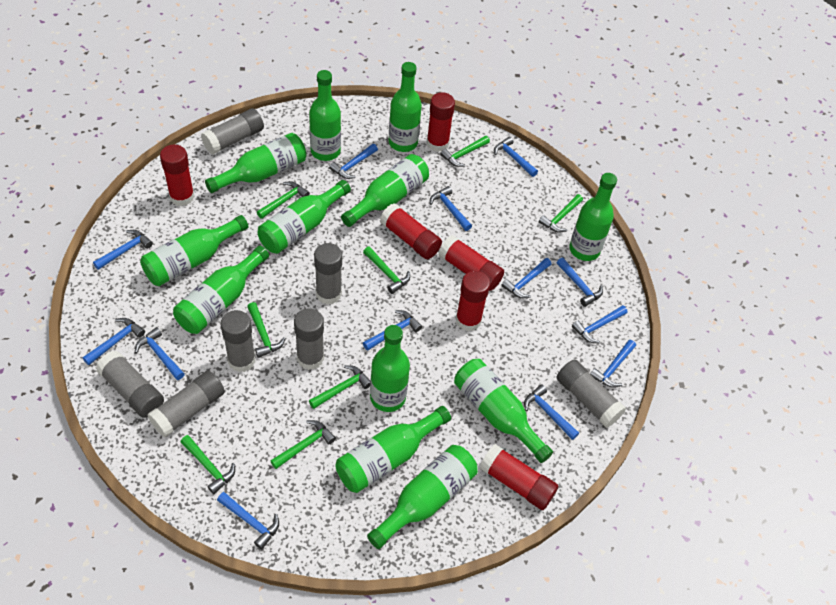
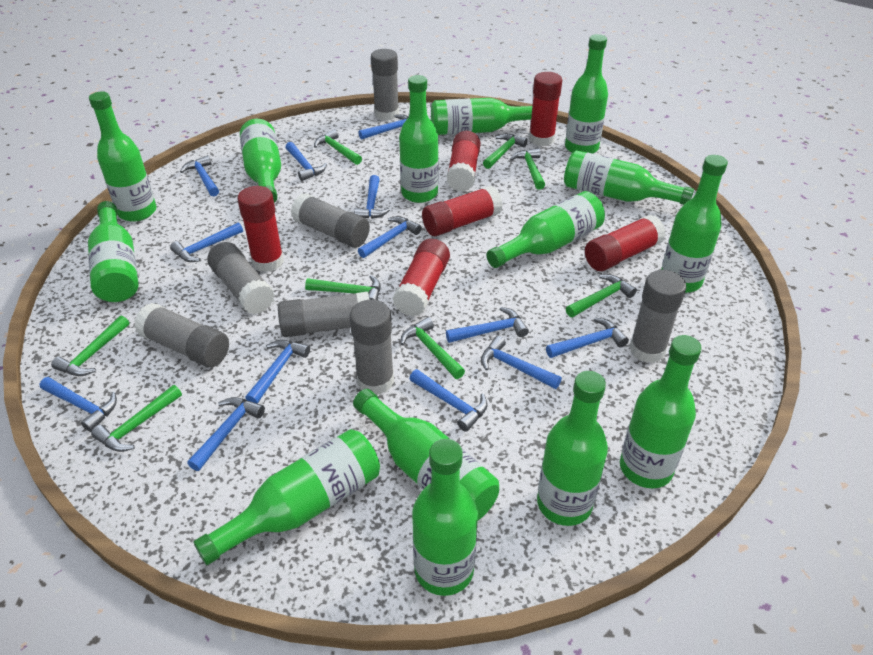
green bottle: [140,215,248,286] [173,246,269,334] [205,133,306,193] [258,180,351,254] [309,70,341,161] [335,406,451,493] [341,154,429,227] [367,445,478,549] [370,325,410,412] [389,62,422,152] [454,359,553,463] [569,173,617,261] = 12 -> [88,201,138,302] [89,91,157,222] [193,429,380,565] [240,119,281,203] [353,389,499,521] [399,75,438,203] [412,439,478,596] [431,98,532,135] [486,191,605,268] [537,371,608,526] [564,150,694,205] [565,34,608,154] [620,335,702,488] [661,155,728,293] = 14

